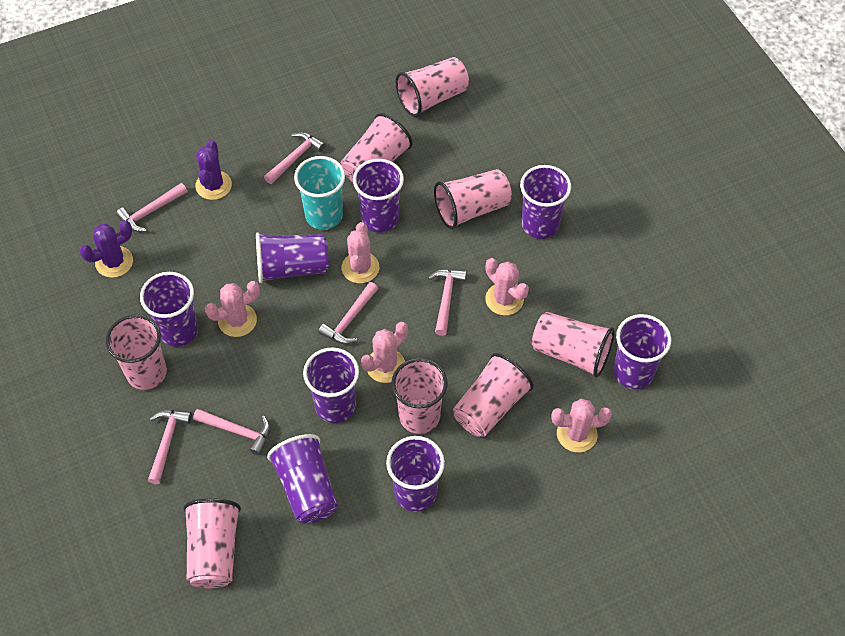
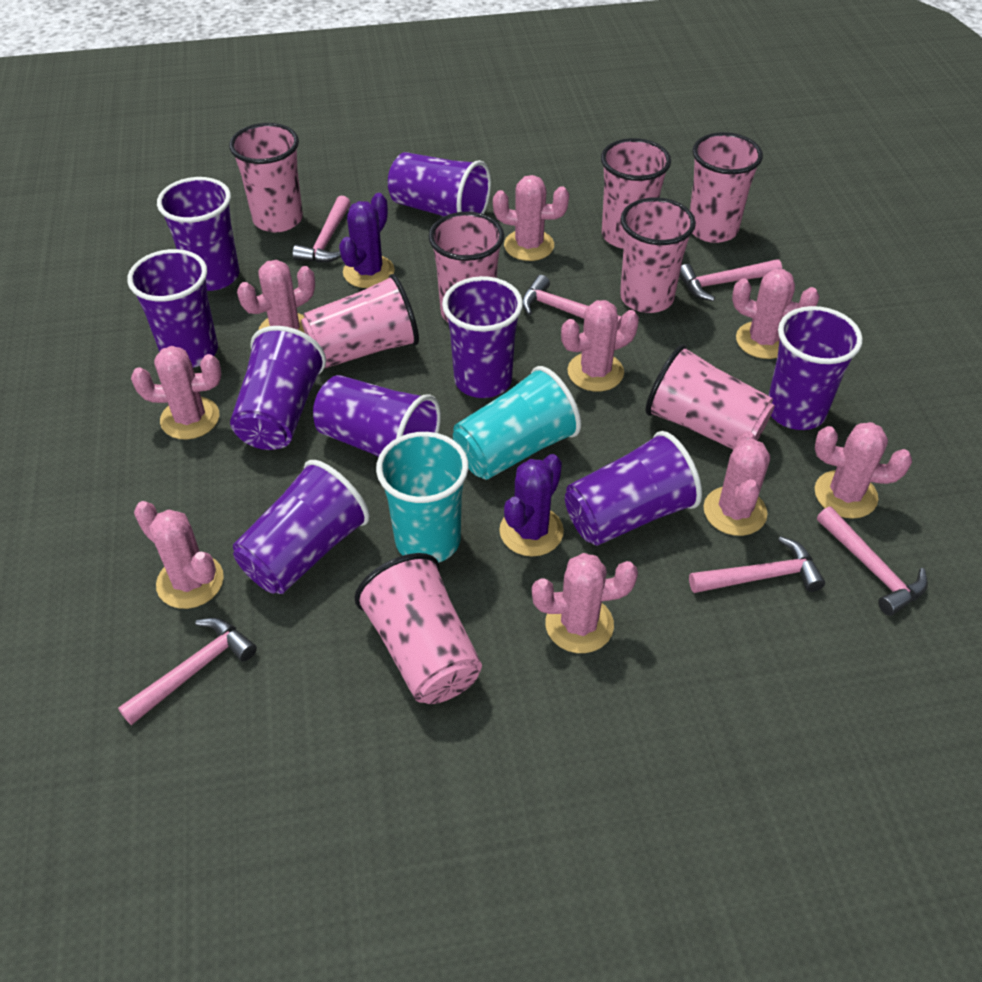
pink cactus: [205,281,260,337] [342,222,379,283] [361,322,408,383] [485,258,529,316] [551,399,612,452] = 5 -> [131,346,221,440] [134,501,224,609] [237,260,315,333] [493,175,569,261] [532,553,638,653] [561,300,639,392] [703,431,770,536] [732,269,820,359] [815,422,912,519] = 9
purple cup: [140,272,198,347] [256,232,329,283] [267,434,338,524] [303,347,359,423] [353,159,404,233] [386,436,445,512] [520,165,571,239] [613,314,672,389] = 8 -> [127,249,218,368] [157,177,239,291] [230,326,326,450] [233,460,370,594] [313,375,441,457] [388,152,491,217] [442,276,523,398] [565,431,702,546] [768,306,863,430] = 9
turquoise cup: [294,156,345,230] = 1 -> [376,432,469,563] [453,366,581,480] = 2

